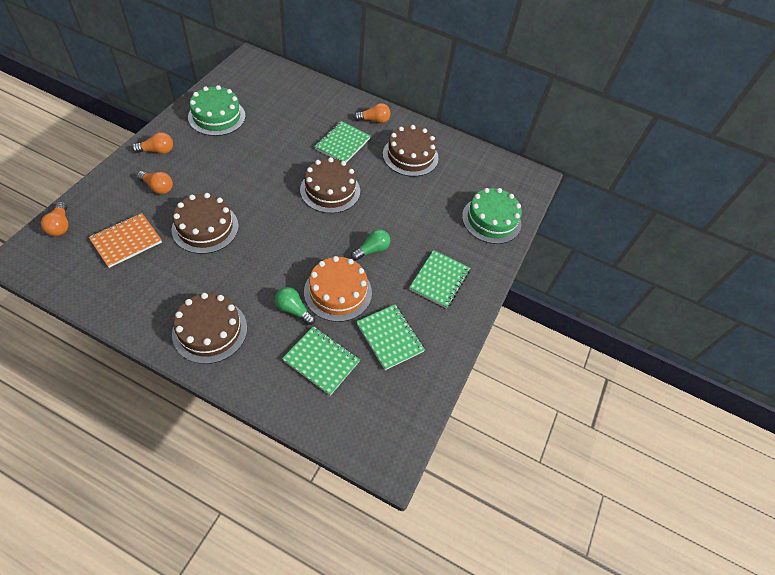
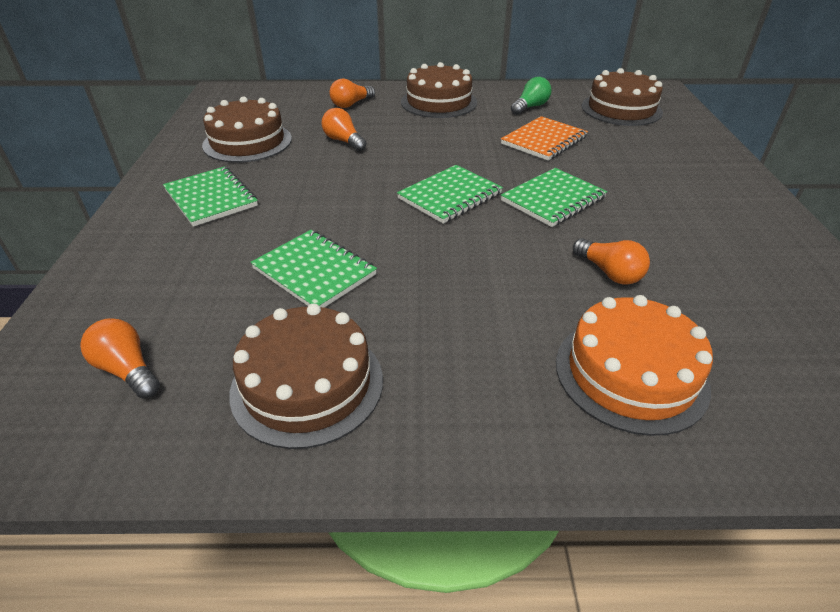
green cake: [188,85,245,136] [462,188,522,244] = 2 -> none = 0
green light bulb: [275,287,315,325] [351,229,390,260] = 2 -> [511,77,551,115] = 1

